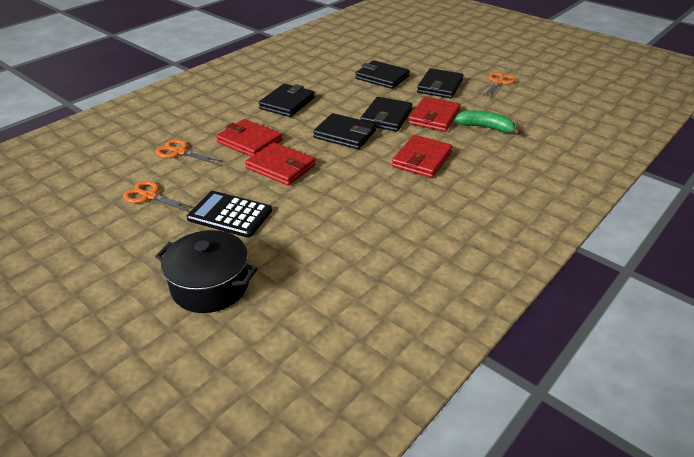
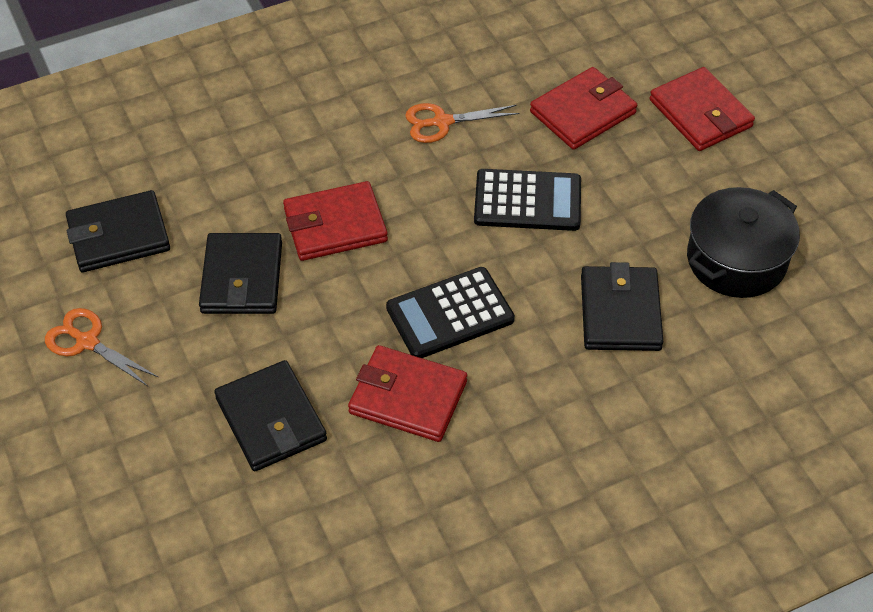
black calculator: [186,191,272,238] = 1 -> [386,267,515,358] [474,169,581,231] = 2
black wallet: [258,84,315,117] [313,113,376,149] [355,60,410,89] [361,97,413,132] [417,68,463,98] = 5 -> [66,190,170,272] [199,233,282,314] [214,360,327,471] [581,262,663,351] = 4
green banana: [454,110,521,135] = 1 -> none = 0
orange scissors: [123,181,194,212] [156,139,221,165] [483,72,516,98] = 3 -> [45,308,158,386] [405,103,520,143] = 2

